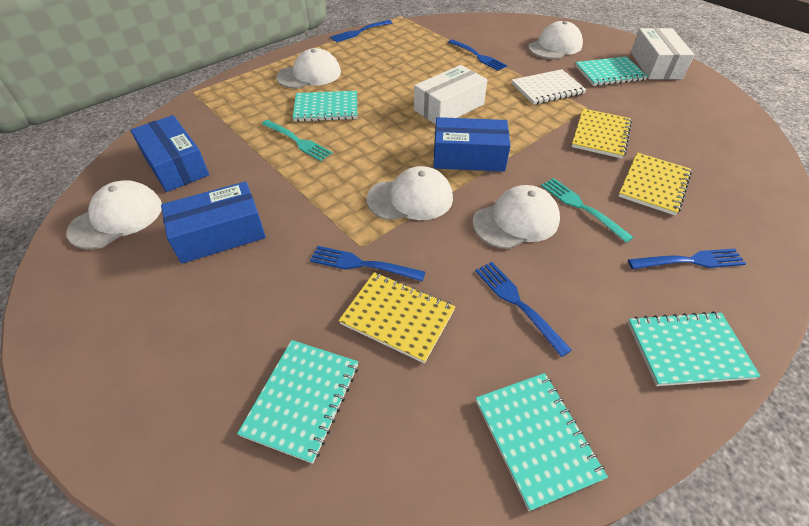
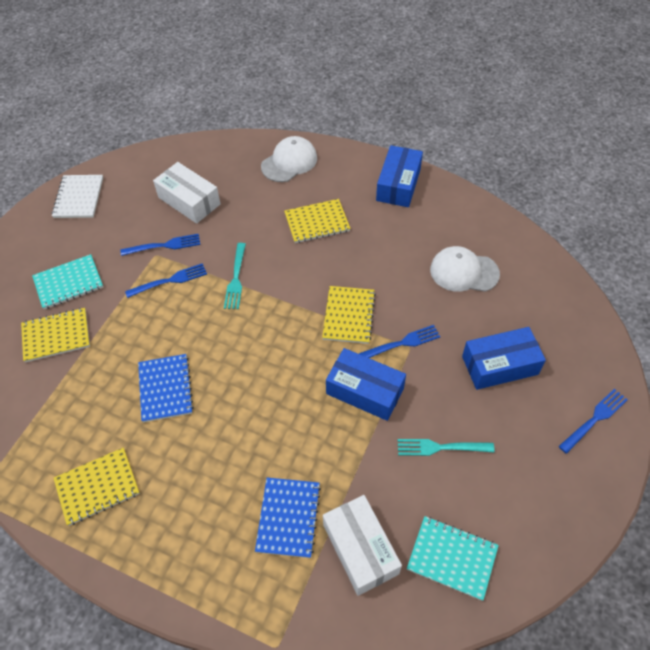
blue fork: [310,246,425,282] [330,20,392,42] [448,39,507,71] [475,262,572,357] [628,248,746,269] = 5 -> [120,234,200,256] [125,263,207,298] [359,325,441,358] [559,389,628,454] = 4
blue notebook: none = 0 -> [138,354,194,422] [255,478,321,558] = 2
turquoise notebook: [237,340,358,464] [293,91,357,122] [476,373,608,511] [575,56,648,86] [628,311,761,386] = 5 -> [32,254,103,309] [407,516,499,601] = 2
white cap: [67,180,162,249] [276,48,341,89] [367,166,453,220] [472,185,560,249] [528,21,583,59] = 5 -> [261,136,317,182] [430,246,500,292] = 2
yellow notebook: [339,272,455,364] [572,108,632,158] [618,152,692,216] = 3 -> [21,308,90,362] [54,448,140,526] [284,199,351,243] [322,286,376,344] = 4

